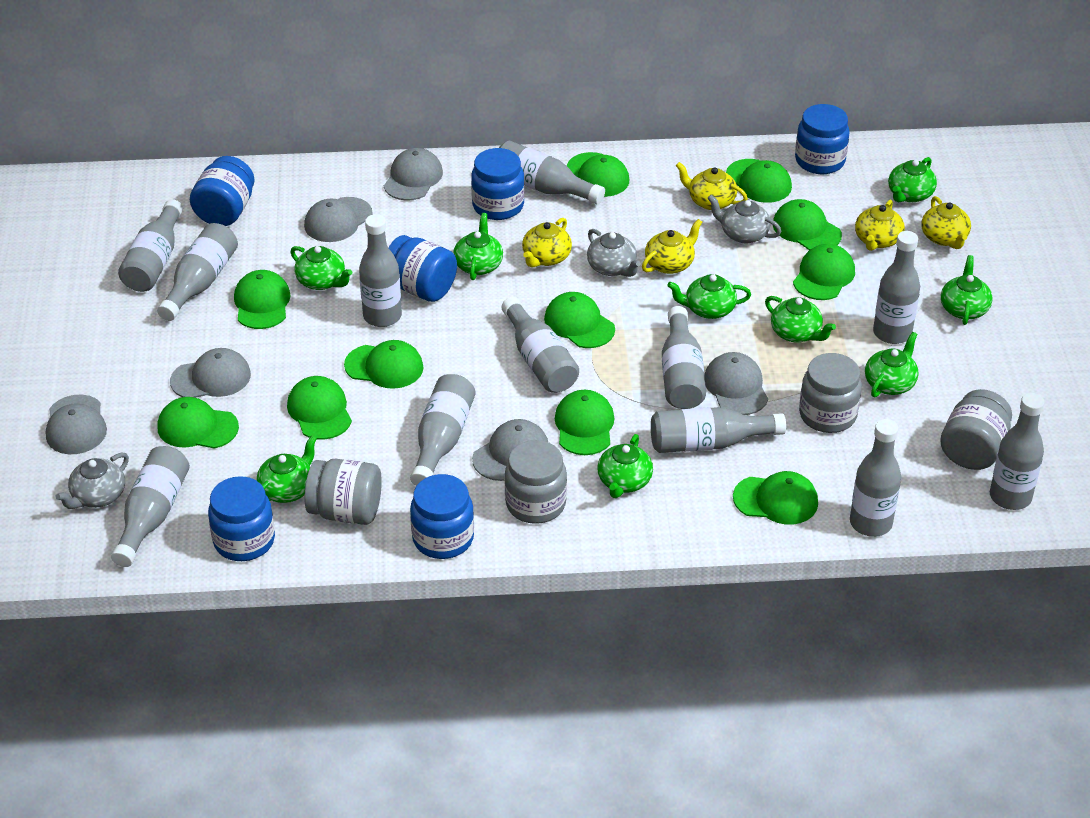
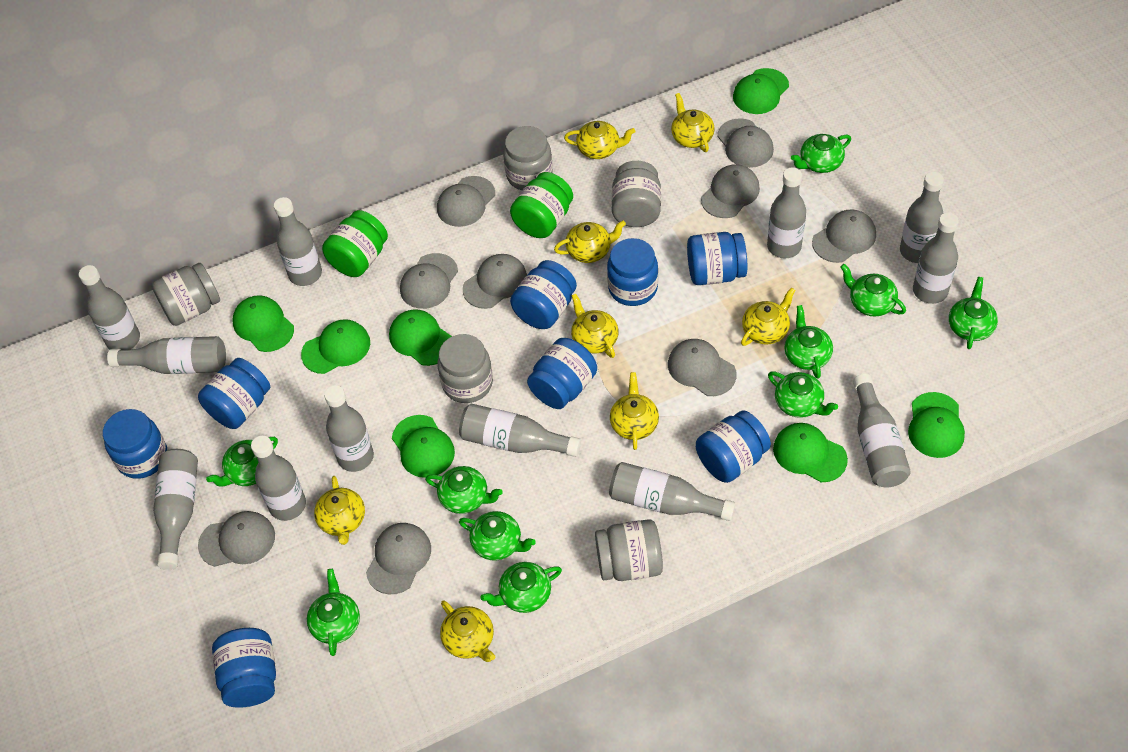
blue jar: [190,156,255,226] [208,476,275,561] [388,235,457,302] [410,474,474,559] [471,148,525,220] [795,104,850,174] = 6 -> [103,409,167,479] [198,358,270,429] [212,628,276,708] [510,260,577,329] [527,338,597,409] [607,238,658,306] [687,232,747,285] [696,410,771,483] = 8
green cap: [157,397,239,449] [234,270,291,329] [287,376,352,440] [344,340,424,389] [544,292,615,348] [555,390,614,455] [567,152,629,197] [726,159,792,203] [733,471,818,525] [773,199,842,250] [793,244,855,300] = 11 -> [232,295,294,352] [301,319,370,374] [389,309,452,366] [392,415,455,478] [733,68,789,114] [773,423,848,482] [908,392,965,458] = 7
green jar: none = 0 -> [322,210,388,277] [510,172,573,238] = 2
green teapot: [257,435,317,503] [290,246,352,290] [453,213,503,280] [597,434,653,498] [667,274,751,319] [765,296,836,343] [865,332,919,397] [888,157,937,202] [941,255,993,325] = 9 -> [206,437,278,487] [307,569,360,656] [425,466,503,514] [459,511,536,561] [481,562,562,613] [768,371,838,418] [785,305,833,379] [791,134,851,173] [840,264,906,316] [949,277,998,349] = 10
grey cap: [46,395,107,454] [170,348,251,398] [304,197,373,242] [384,148,443,201] [472,419,548,481] [705,352,768,415] = 6 -> [198,511,275,567] [366,523,431,594] [400,253,458,309] [437,176,495,227] [463,254,527,309] [668,339,737,396] [701,164,760,218] [717,118,774,168] [812,210,876,263] = 9
grey jar: [305,459,382,525] [505,440,567,524] [799,353,862,433] [940,389,1012,470] = 4 -> [152,263,220,326] [437,334,493,403] [503,126,553,190] [595,519,663,581] [611,161,661,227] = 5
grey teapot: [56,452,129,509] [587,229,641,277] [707,195,781,244] = 3 -> none = 0
yellow teapot: [522,218,572,268] [642,219,702,274] [676,162,748,210] [855,200,905,251] [921,196,971,249] = 5 -> [314,476,365,545] [440,600,495,662] [554,220,626,263] [564,121,635,159] [571,293,619,358] [610,372,659,450] [671,93,715,152] [741,287,795,346] = 8

